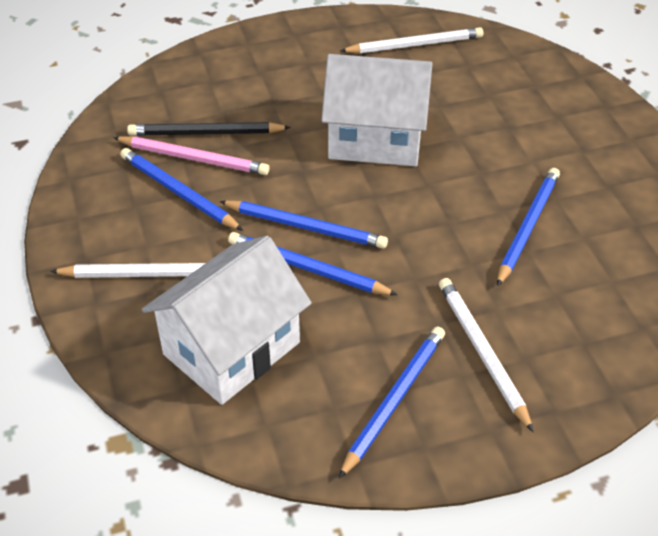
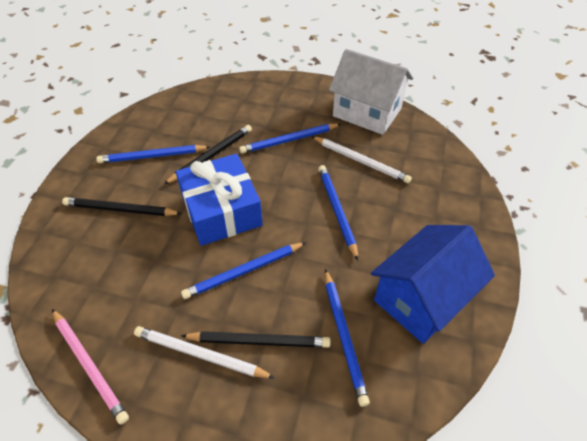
black pencil: [127,122,291,136] = 1 -> [62,197,182,216] [164,125,252,184] [181,331,331,348] = 3
blue gift: none = 0 -> [176,154,263,246] = 1
blue house: none = 0 -> [371,225,495,344] = 1
white house: [142,236,312,405] [321,54,433,166] = 2 -> [329,49,413,135] = 1
white pencil: [50,263,205,278] [340,27,483,54] [439,278,533,432] = 3 -> [134,326,275,378] [311,136,412,184] = 2

